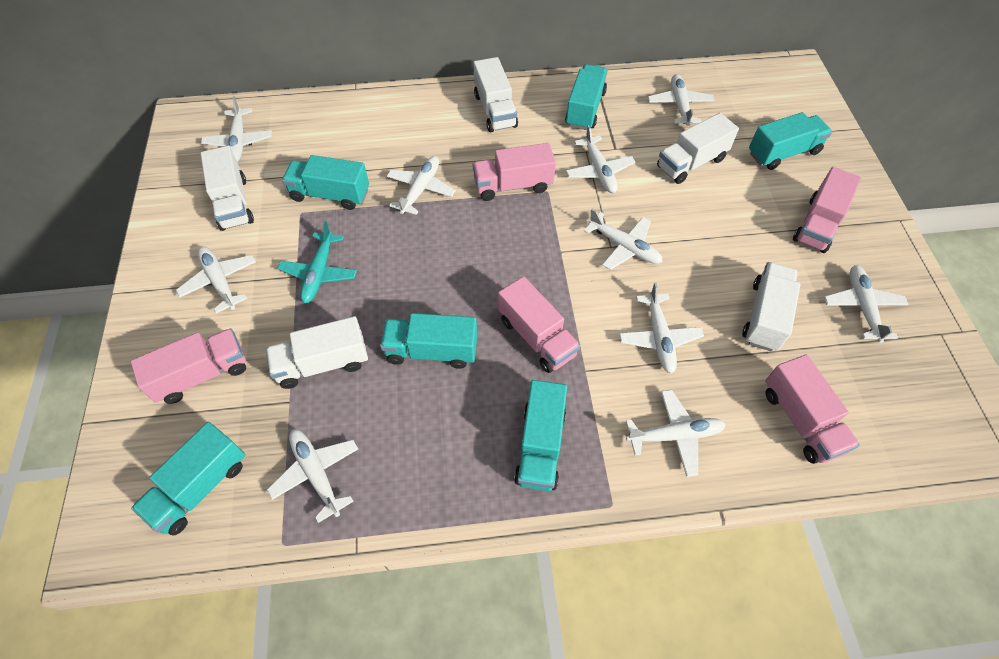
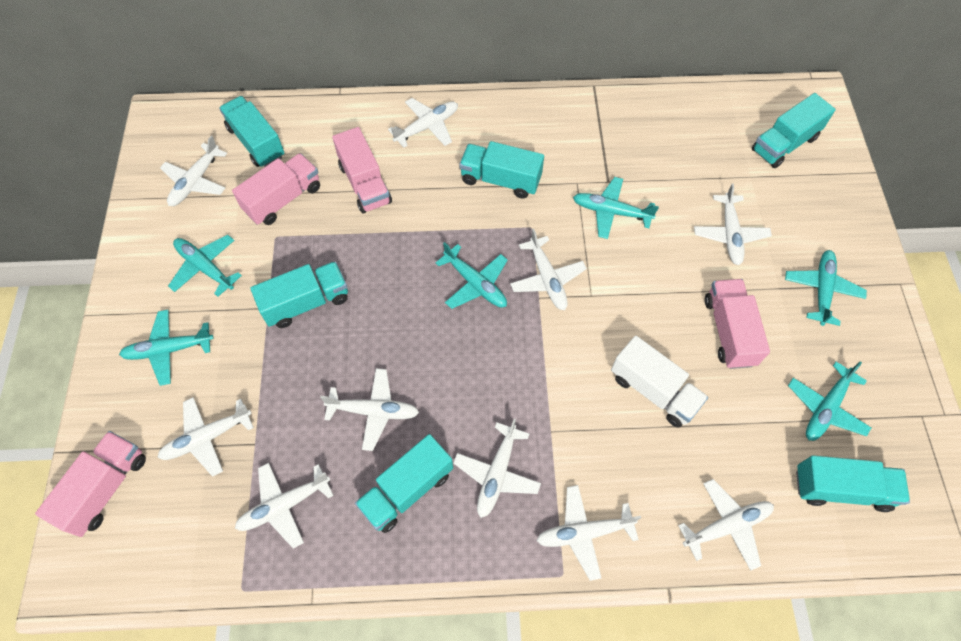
pink truck: [131,329,246,404] [473,143,556,201] [498,276,581,373] [765,354,860,464] [793,167,861,253] = 5 -> [35,431,146,537] [232,153,320,225] [332,127,392,213] [705,279,770,369] = 4
turquoise plane: [277,221,357,303] = 1 -> [119,310,214,386] [168,235,242,297] [436,242,508,309] [573,177,659,239] [785,250,867,326] [788,361,871,441] = 6
white truck: [200,146,254,231] [266,316,368,389] [473,57,518,132] [657,113,739,184] [743,262,801,351] = 5 -> [611,336,708,428] = 1

